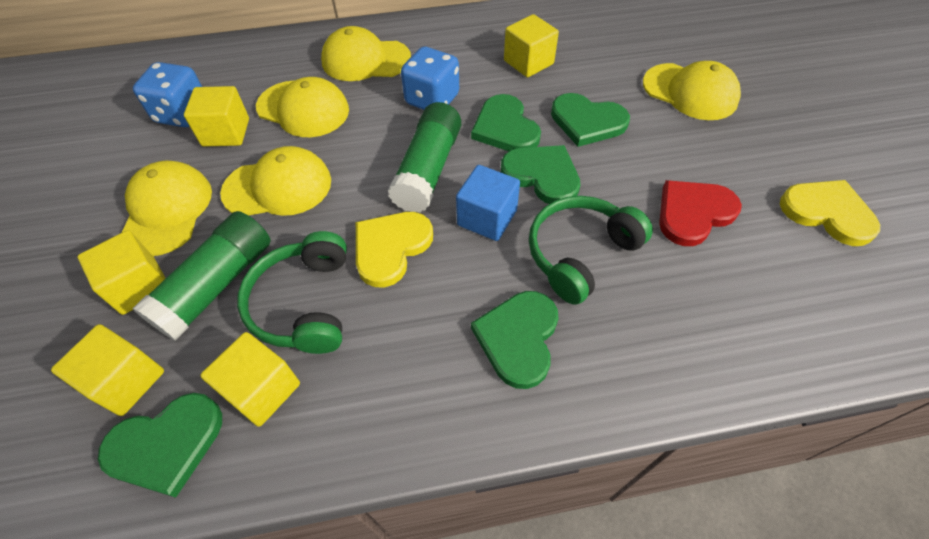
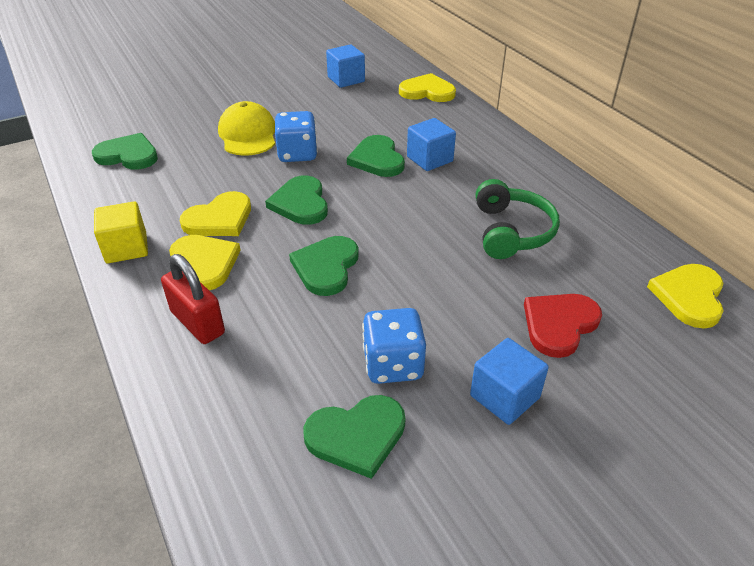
blue cube: [456,165,520,241] = 1 -> [326,44,365,88] [407,118,456,171] [470,338,549,425] = 3
green glue stick: [132,211,271,341] [388,102,461,213] = 2 -> none = 0
green headphones: [237,231,347,354] [529,196,653,304] = 2 -> [476,179,560,259] = 1
red padlock: none = 0 -> [161,254,225,344] = 1
yellow cap: [122,160,212,256] [220,146,331,216] [256,77,349,137] [321,26,411,81] [643,61,741,120] = 5 -> [218,101,275,156] = 1
yellow cube: [51,324,164,416] [78,230,166,315] [184,86,249,147] [200,332,300,427] [504,14,559,78] = 5 -> [94,202,148,263] = 1
yellow heart: [356,212,433,287] [780,180,880,246] = 2 -> [169,235,241,290] [180,191,251,236] [399,73,456,102] [647,264,724,328] = 4

